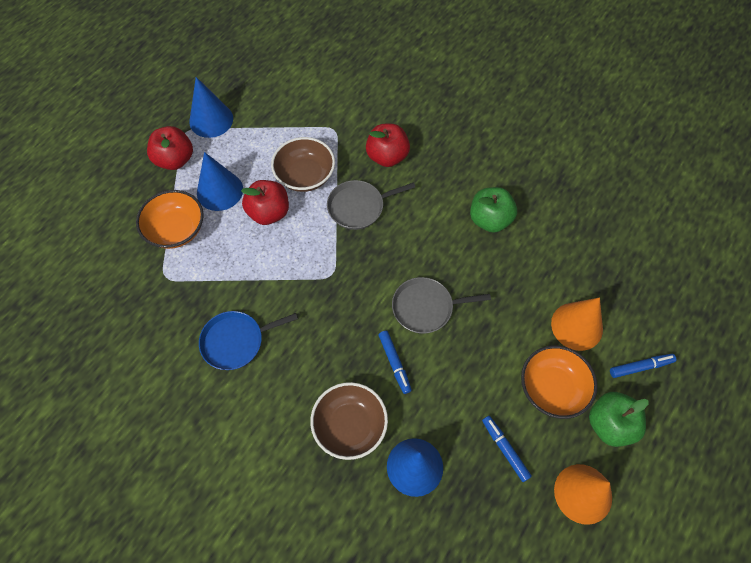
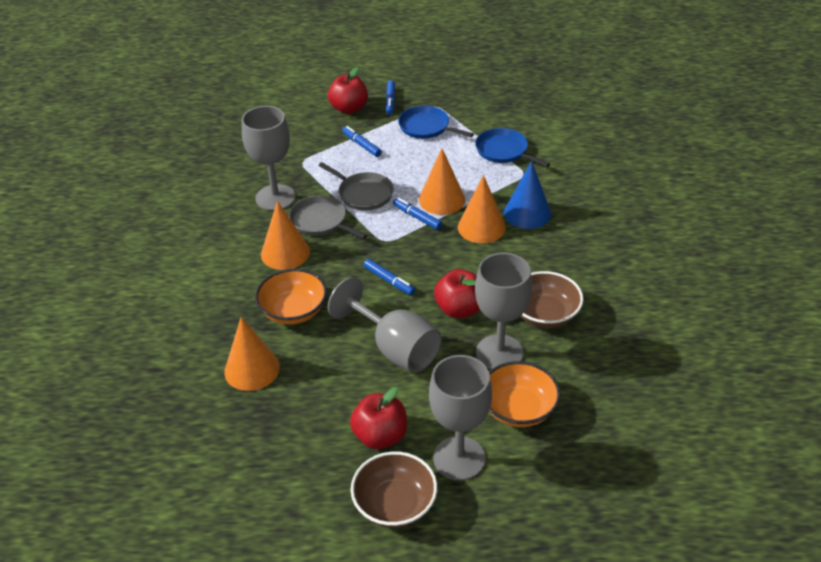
blue cone: [189,77,233,138] [197,152,243,211] [387,438,443,497] = 3 -> [504,161,552,229] = 1
blue marker: [378,331,412,394] [482,416,532,482] [610,354,676,378] = 3 -> [342,126,382,157] [363,259,415,295] [386,80,395,115] [393,197,442,230] = 4
blue pan: [199,311,298,370] = 1 -> [398,106,474,139] [475,128,550,167] = 2
green apple: [470,187,517,233] [589,392,649,447] = 2 -> none = 0
grey goblet: none = 0 -> [242,106,296,211] [328,277,442,373] [429,355,492,480] [475,253,532,370] = 4
orange cone: [551,297,603,351] [554,464,612,525] = 2 -> [224,317,280,391] [261,201,310,270] [419,148,465,215] [458,175,506,243] = 4

